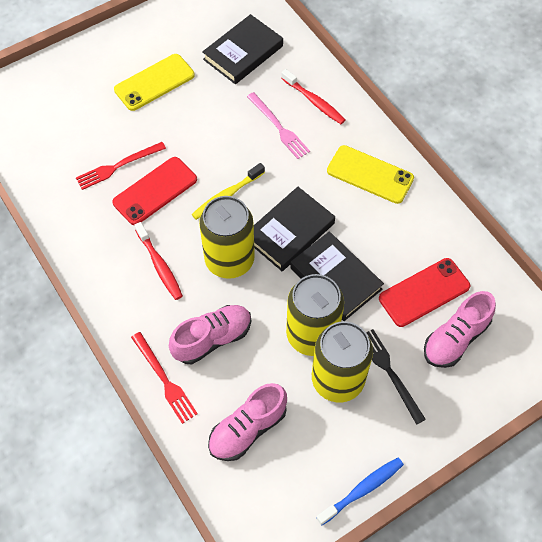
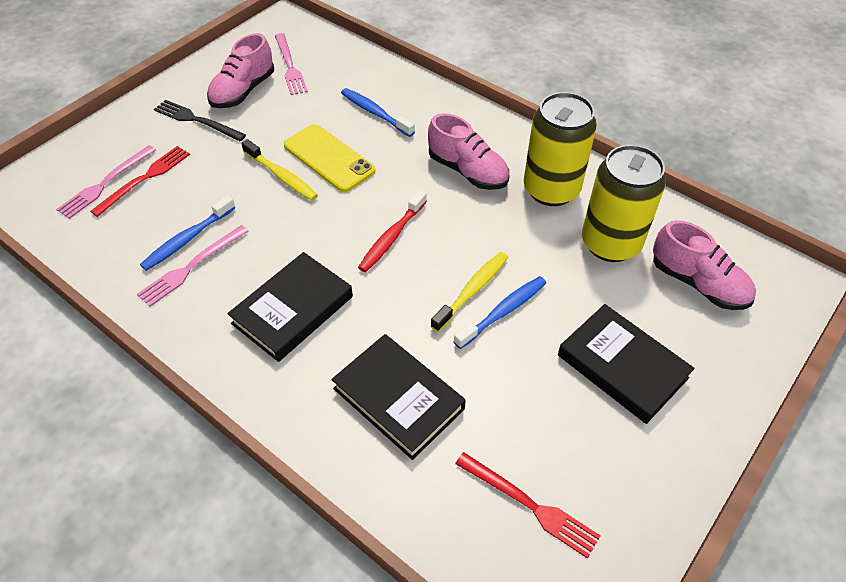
blue toothbrush: [316,458,404,525] = 1 -> [140,195,236,271] [341,88,415,137] [453,276,546,349] = 3
pink fork: [247,92,310,159] = 1 -> [56,145,156,219] [137,225,249,307] [275,33,308,95] = 3
red phone: [112,157,197,225] [379,258,470,327] = 2 -> none = 0
red toothbrush: [134,222,183,300] [281,69,346,124] = 2 -> [358,190,427,272] = 1
yellow can: [199,196,255,279] [286,274,344,356] [312,321,373,402] = 3 -> [524,92,597,206] [582,145,666,262] = 2
yellow phone: [114,54,195,111] [327,145,414,204] = 2 -> [284,124,375,192] = 1
yellow toothbrush: [192,163,265,220] = 1 -> [241,139,318,201] [431,252,508,332] = 2

